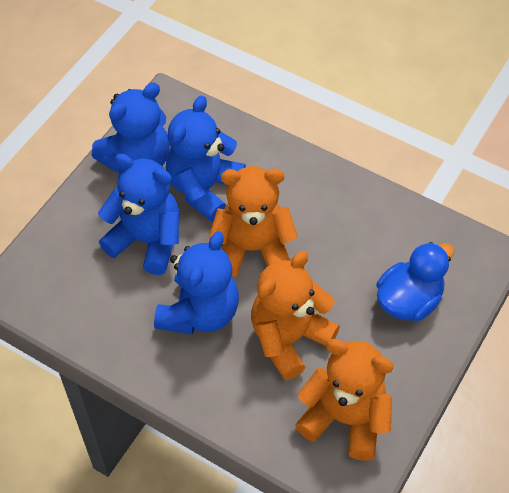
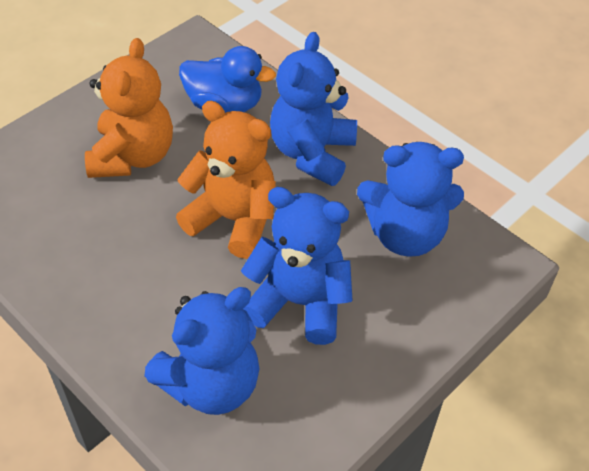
orange teddy bear: [208,166,298,277] [251,251,340,381] [295,339,394,461] = 3 -> [85,38,173,178] [176,101,276,259] = 2

